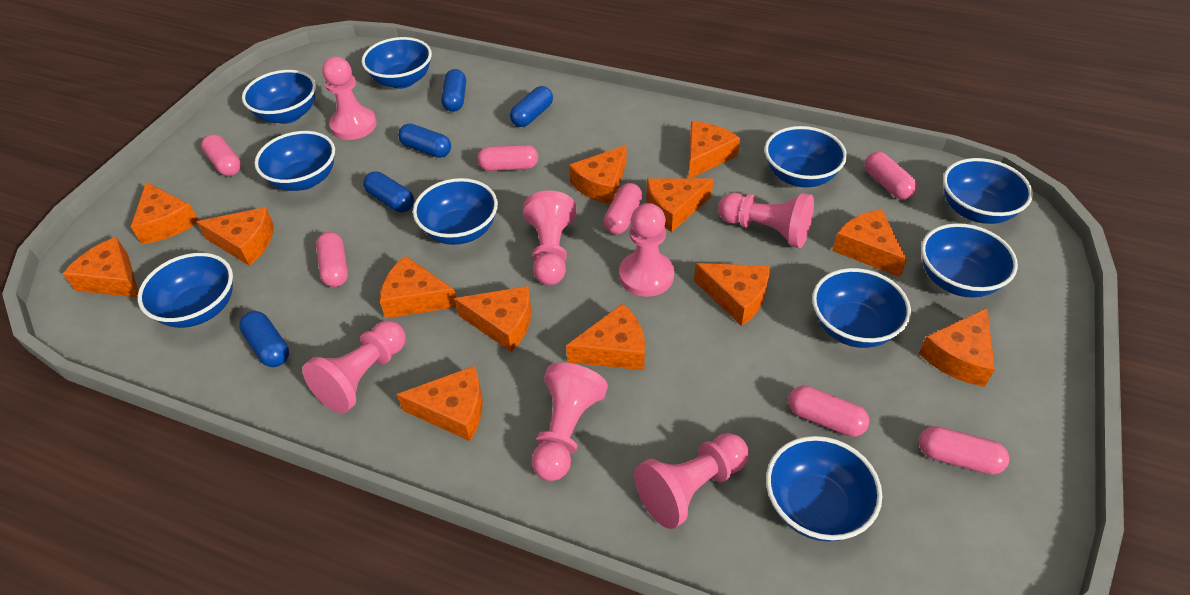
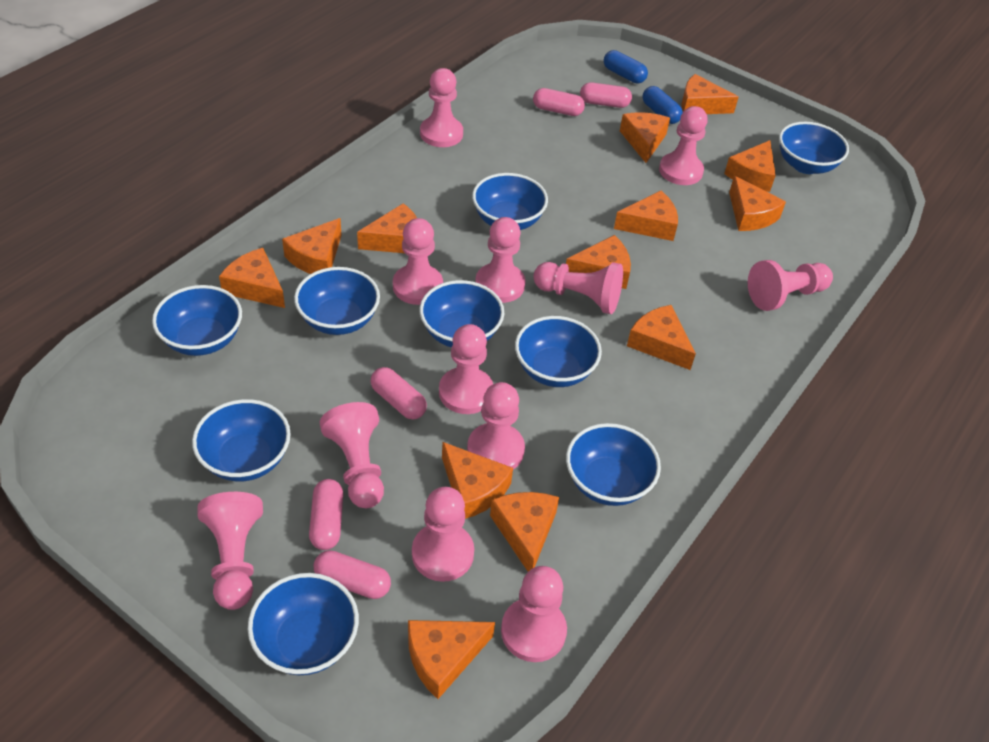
blue bowl: [138,253,233,328] [242,70,316,124] [254,131,335,191] [362,37,432,89] [413,178,498,245] [765,126,847,187] [766,436,882,542] [812,268,911,348] [921,223,1018,298] [943,158,1033,224] = 10 -> [152,285,242,356] [192,399,291,481] [248,573,359,675] [294,267,380,335] [420,280,504,347] [472,173,548,230] [515,316,602,387] [566,423,661,506] [779,122,849,174] = 9
blue capsule: [239,311,289,367] [363,171,414,212] [398,123,451,158] [441,69,466,112] [510,86,553,127] = 5 -> [604,50,648,83] [642,86,683,124] = 2
pink capsule: [201,135,241,176] [316,232,348,287] [477,145,538,171] [603,183,642,234] [788,386,869,437] [865,152,917,199] [919,426,1009,475] = 7 -> [309,479,343,550] [314,550,391,599] [371,367,427,420] [533,88,585,116] [580,82,632,108] = 5
pink pawn: [302,321,406,413] [322,57,377,140] [523,191,576,285] [532,363,608,481] [619,203,674,297] [634,433,749,529] [718,193,814,248] = 7 -> [197,492,263,610] [320,402,384,508] [393,218,443,305] [412,487,474,582] [420,68,463,147] [439,324,493,414] [467,382,525,470] [475,217,526,303] [501,566,567,662] [533,262,623,314] [659,106,708,185] [748,260,833,311] = 12

